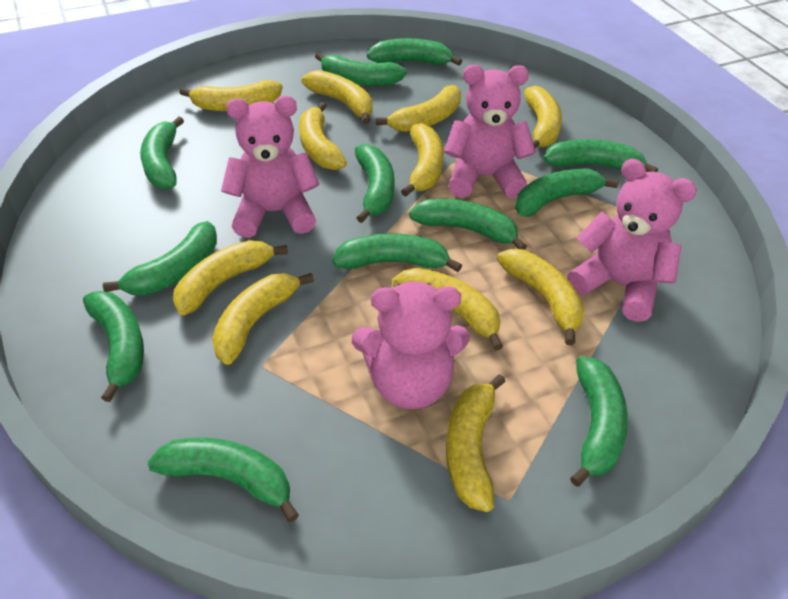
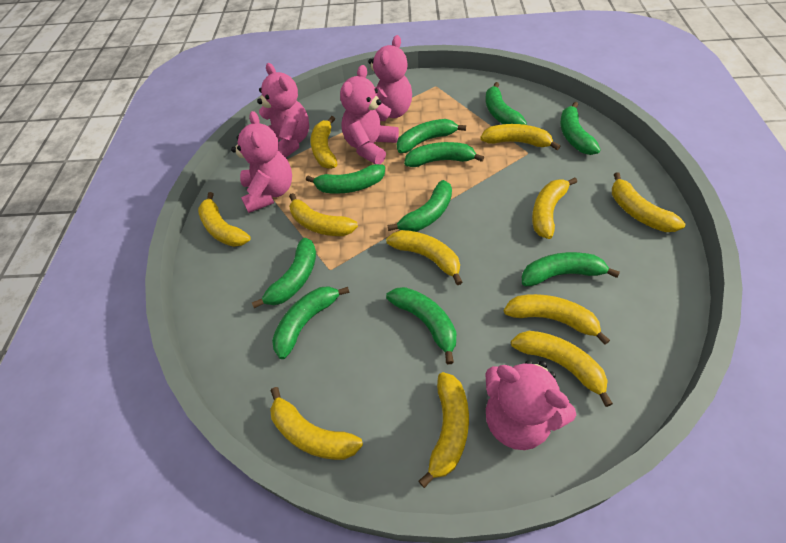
green banana: [83,291,144,402] [103,221,217,295] [140,117,184,189] [148,438,299,522] [315,52,407,86] [332,233,462,272] [355,144,395,223] [367,38,462,66] [409,199,527,250] [515,168,618,217] [544,139,658,172] [570,356,628,487] = 12 -> [252,238,316,308] [272,286,349,359] [306,164,385,194] [386,287,456,364] [388,180,452,232] [397,119,466,153] [404,142,484,167] [485,82,527,125] [522,252,620,286] [560,102,601,155] = 10
pink teddy bear: [221,96,320,238] [352,282,470,409] [444,65,536,199] [567,159,697,322] = 4 -> [231,111,292,213] [257,63,309,158] [340,65,399,164] [368,35,412,121] [485,360,576,450] = 5

